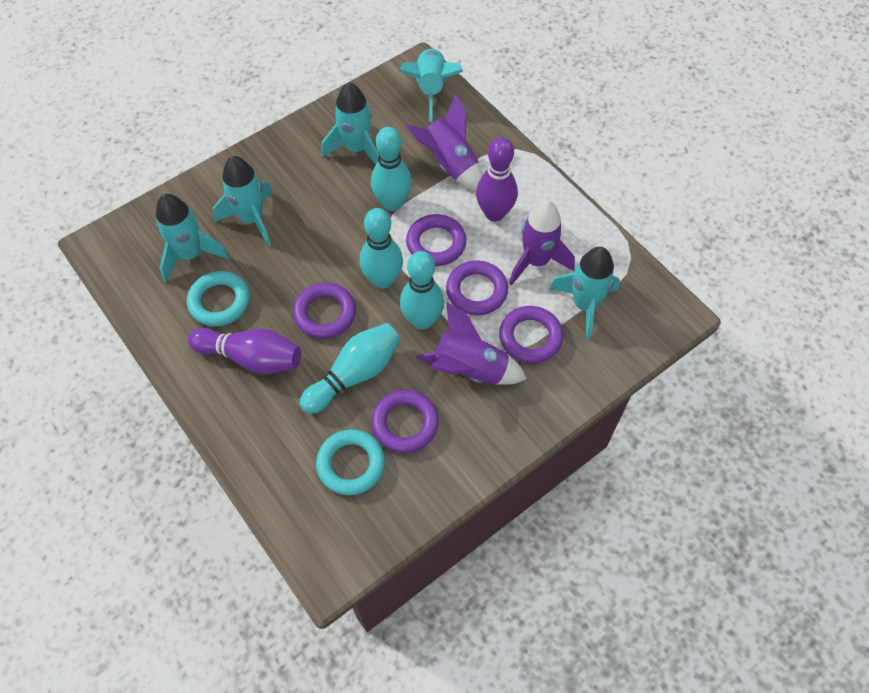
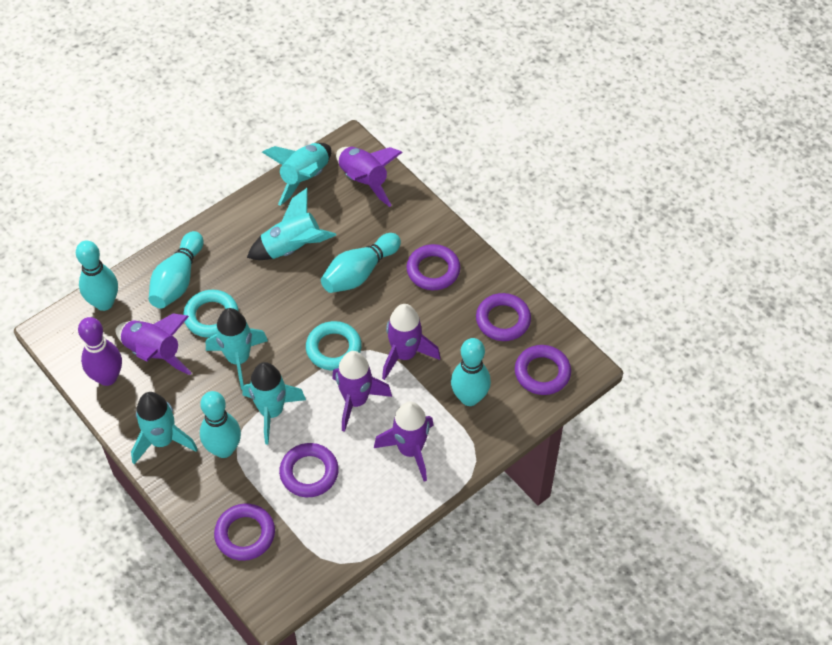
purple bowling pin: [188,328,301,374] [476,137,518,221] = 2 -> [78,317,122,386] = 1
purple rocket: [405,94,483,191] [416,302,527,385] [509,200,575,285] = 3 -> [116,313,191,375] [332,351,392,432] [336,147,403,207] [374,401,433,481] [382,304,440,380] = 5
turquoise bowling pin: [300,323,401,414] [360,208,403,289] [371,127,412,211] [400,251,444,330] = 4 -> [76,240,118,311] [149,231,203,309] [200,391,241,458] [321,233,401,293] [451,338,491,406] = 5

